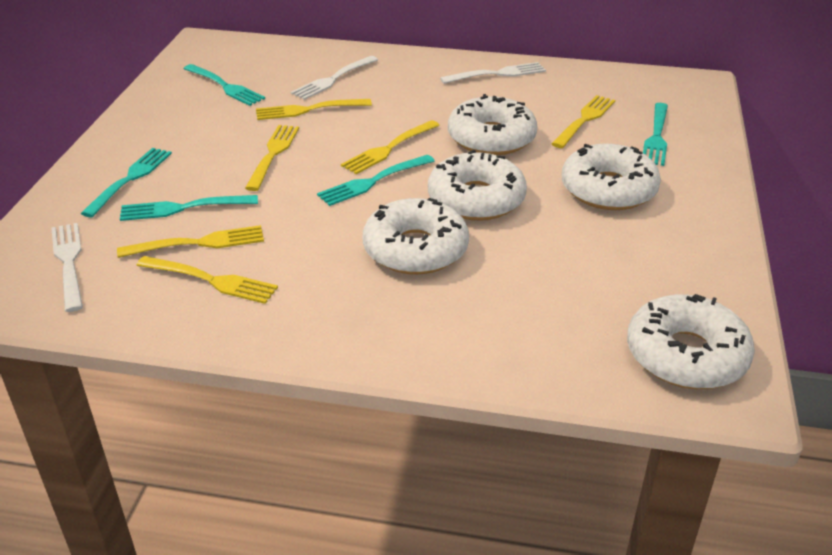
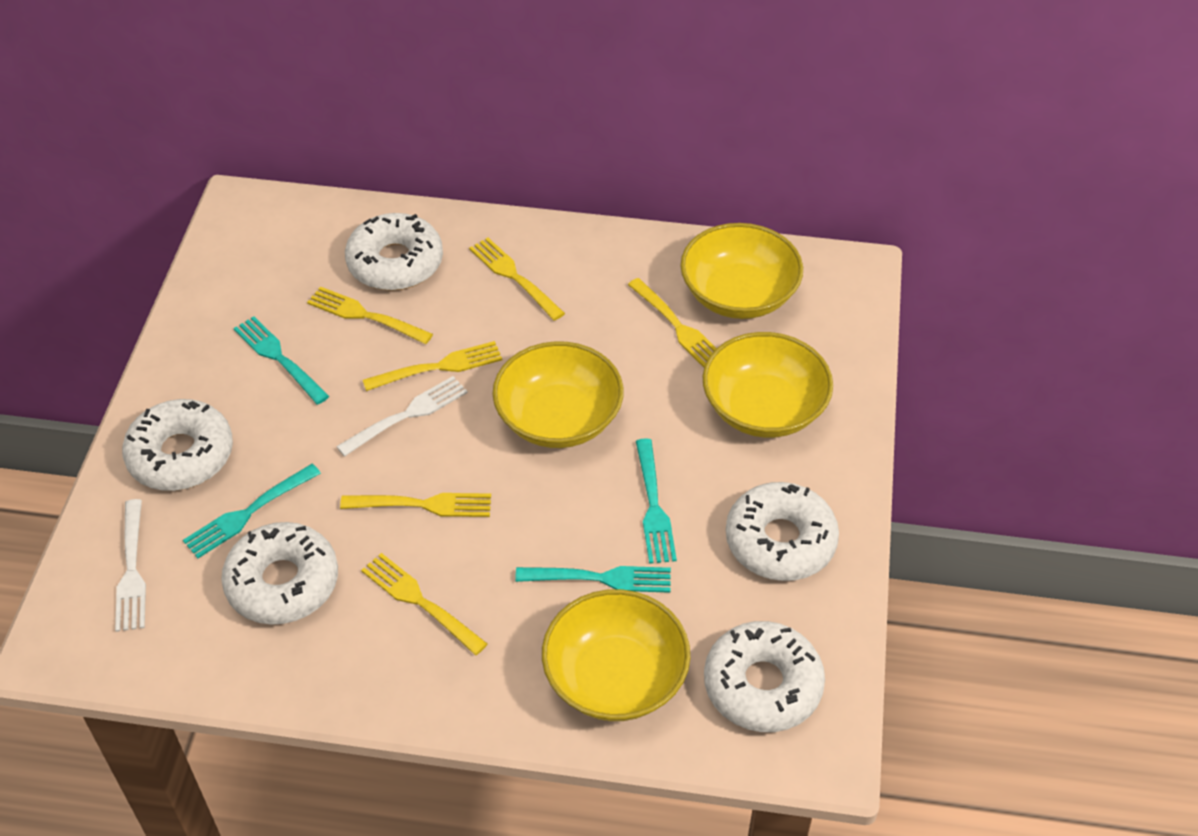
turquoise fork: [80,148,172,217] [120,195,258,221] [184,64,265,106] [317,155,435,206] [643,103,668,166] = 5 -> [183,464,321,558] [234,316,329,405] [515,566,671,593] [636,438,677,564] = 4
white fork: [51,223,83,312] [291,56,378,100] [440,62,546,84] = 3 -> [115,499,146,632] [336,376,468,457] = 2
yellow bowl: none = 0 -> [492,341,624,448] [542,589,690,721] [681,223,803,319] [703,332,833,438] = 4

